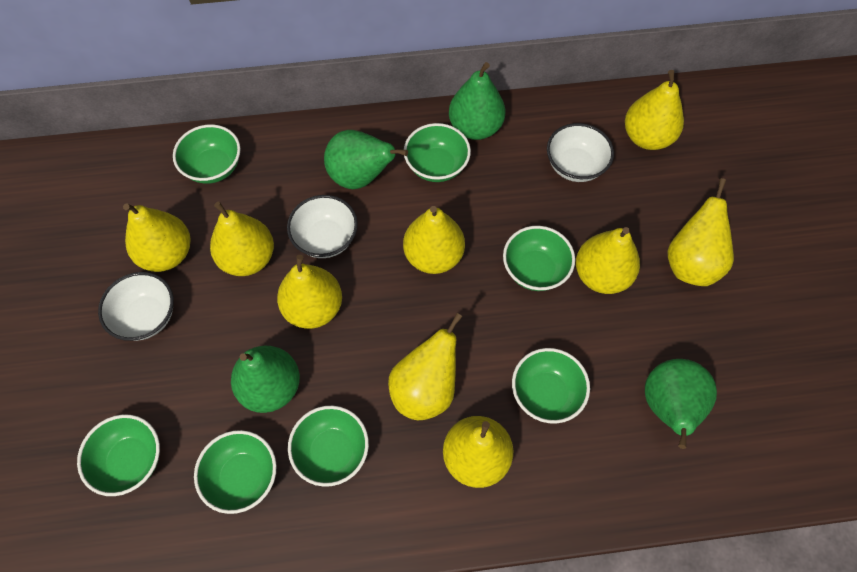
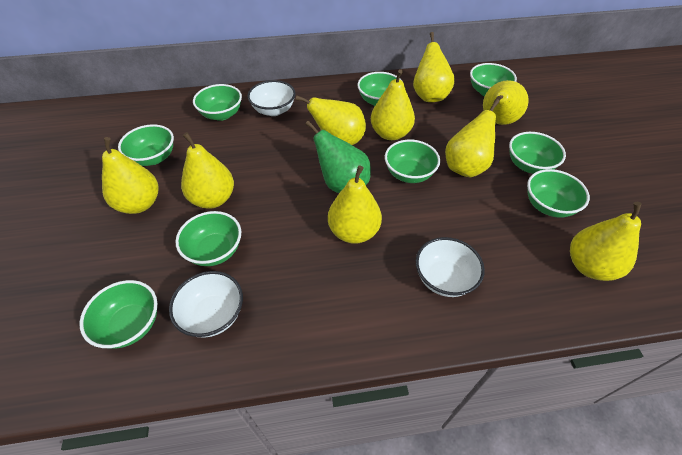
green bowl: [77,414,160,496] [173,124,240,184] [194,430,277,514] [288,406,369,487] [404,123,471,182] [503,226,575,291] [512,348,590,424] = 7 -> [80,280,157,348] [118,124,174,166] [176,211,241,266] [193,84,242,121] [357,72,401,106] [385,140,440,183] [470,63,517,96] [509,132,566,174] [527,169,590,218] = 9
green pear: [231,346,300,413] [324,130,408,189] [449,62,505,140] [645,359,717,449] = 4 -> [305,121,371,193] = 1

